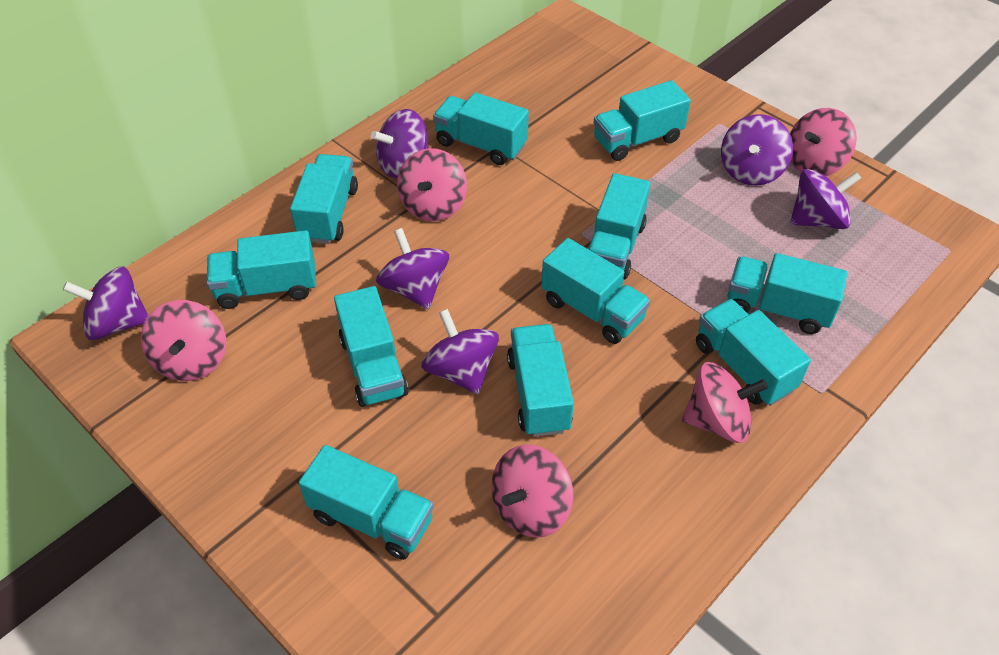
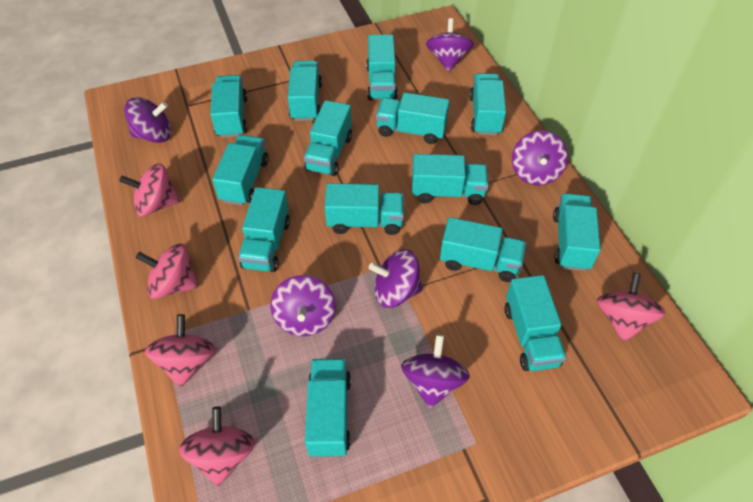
turquoise truck: [207,230,316,309] [290,154,358,244] [299,445,434,560] [334,286,408,407] [433,92,529,165] [507,324,574,437] [541,238,650,344] [588,173,650,280] [594,80,691,161] [696,299,811,406] [727,253,847,334] = 11 -> [210,75,248,138] [212,135,269,206] [238,187,290,272] [288,61,322,121] [304,100,352,176] [305,359,351,457] [325,184,404,235] [366,35,398,100] [376,92,450,144] [412,154,489,205] [440,217,526,282] [469,73,506,135] [505,275,566,371] [553,193,601,271] = 14

